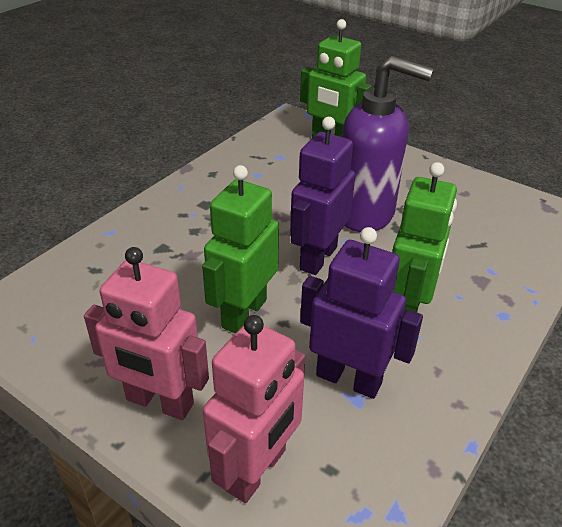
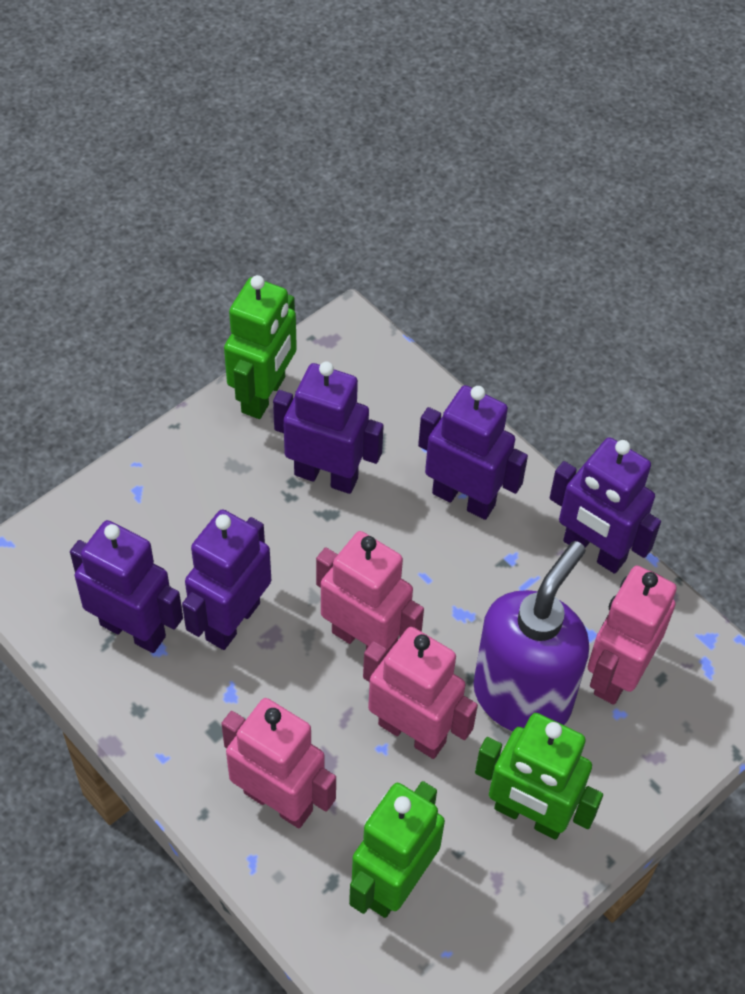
pink robot: [84,247,209,420] [203,315,305,503] = 2 -> [221,698,336,828] [316,531,424,654] [363,627,478,759] [588,566,677,705] = 4
purple robot: [290,117,355,275] [300,227,423,399] = 2 -> [70,520,183,653] [182,509,271,650] [273,361,384,494] [418,385,528,520] [550,437,661,574] = 5

